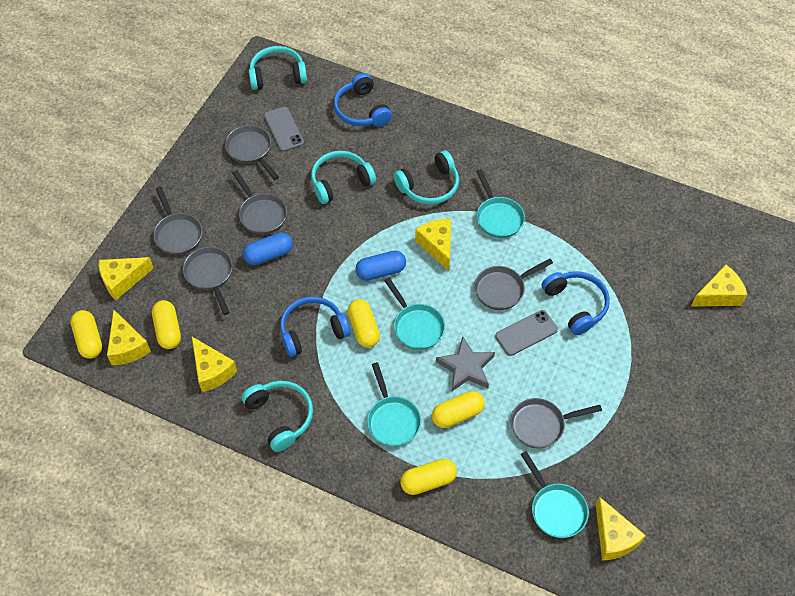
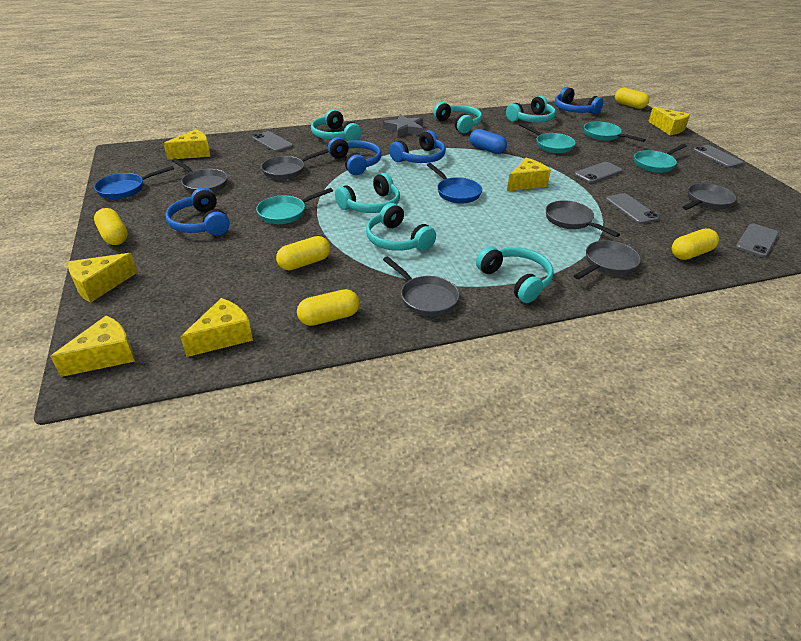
blue capsule: [243,232,293,265] [355,250,406,281] = 2 -> [470,129,507,154] = 1
blue headphones: [280,297,350,357] [334,73,392,127] [542,271,610,335] = 3 -> [165,188,230,236] [328,137,381,175] [389,130,446,163] [555,87,603,114] = 4
blue pan: none = 0 -> [94,166,174,199] [427,163,482,204] = 2
grey phone: [264,107,304,152] [495,310,558,356] = 2 -> [252,131,293,152] [574,162,623,183] [606,193,659,224] [693,145,743,168] [736,223,779,257] = 5
turquoise headphones: [242,381,313,452] [249,46,307,90] [311,151,376,204] [394,150,459,205] = 4 -> [311,109,361,141] [335,173,400,213] [366,203,436,251] [433,102,482,134] [476,246,554,303] [506,96,556,122] = 6

